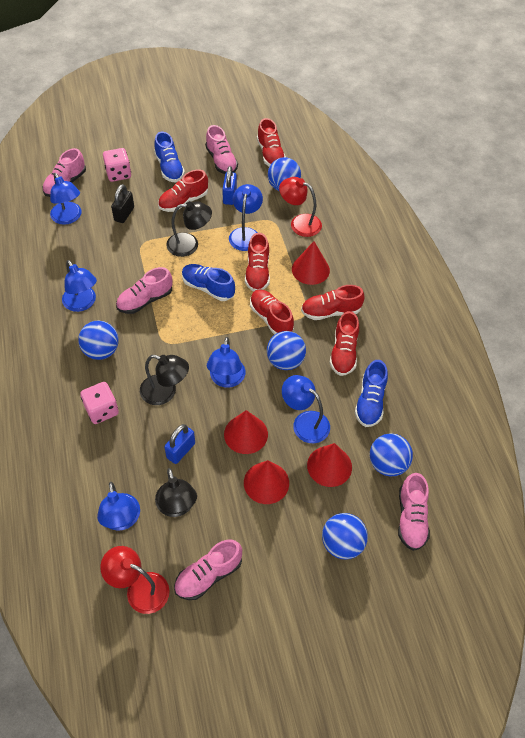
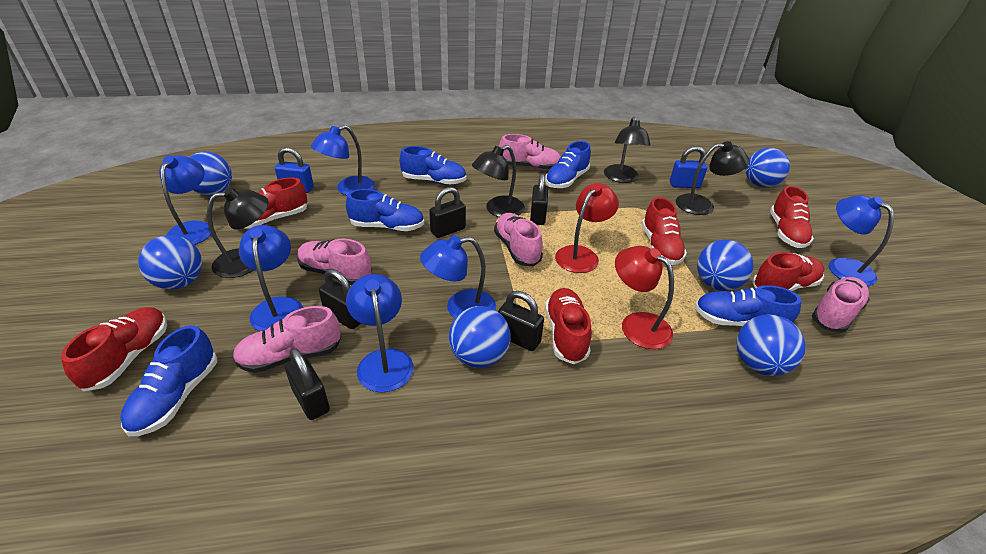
black lamp: [140,355,189,405] [155,468,197,517] [166,201,212,257] = 3 -> [207,188,269,278] [472,145,525,217] [604,117,651,183] [676,141,750,215] = 4
black padlock: [111,184,134,223] = 1 -> [284,348,330,420] [319,269,361,329] [429,187,466,238] [498,291,544,351] [530,173,548,225] = 5
blue ball: [78,320,119,360] [267,331,306,370] [268,157,301,191] [322,513,368,560] [370,433,413,477] = 5 -> [138,235,202,289] [189,151,232,196] [449,306,511,368] [697,240,753,291] [736,314,806,376] [745,148,790,188] = 6
blue shoe: [154,132,185,182] [182,264,235,301] [355,360,388,427] = 3 -> [120,325,217,436] [346,189,424,231] [400,146,466,185] [545,141,591,188] [695,285,801,326] = 5
pink dice: [80,382,119,424] [103,148,131,182] = 2 -> none = 0
red cone: [224,410,268,454] [244,460,289,504] [292,241,330,285] [307,443,352,487] = 4 -> none = 0

